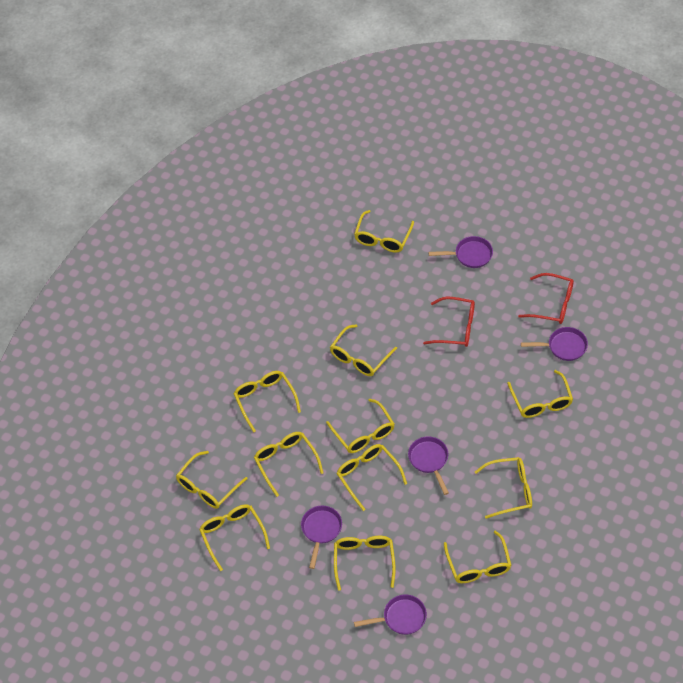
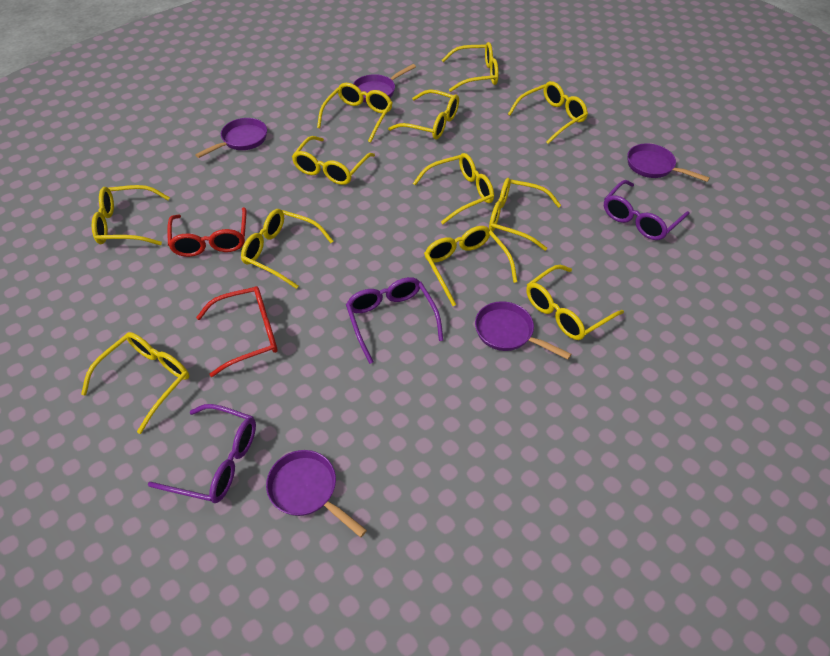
purple glasses: none = 0 -> [148,404,256,503] [346,277,443,364] [604,180,690,240] = 3

